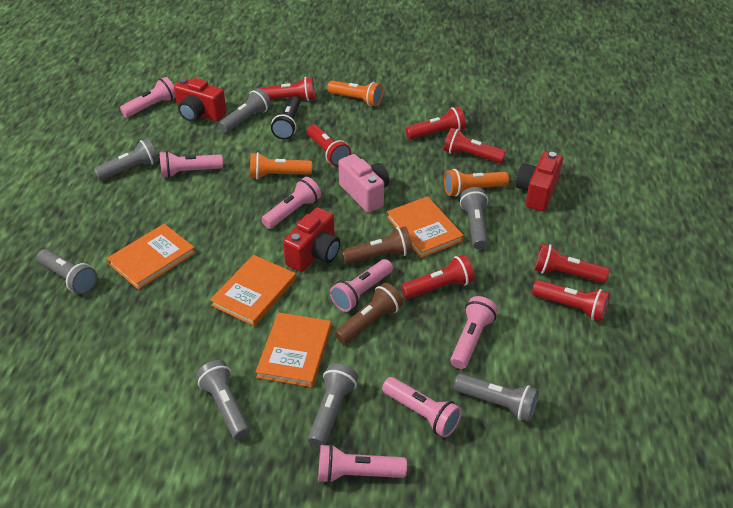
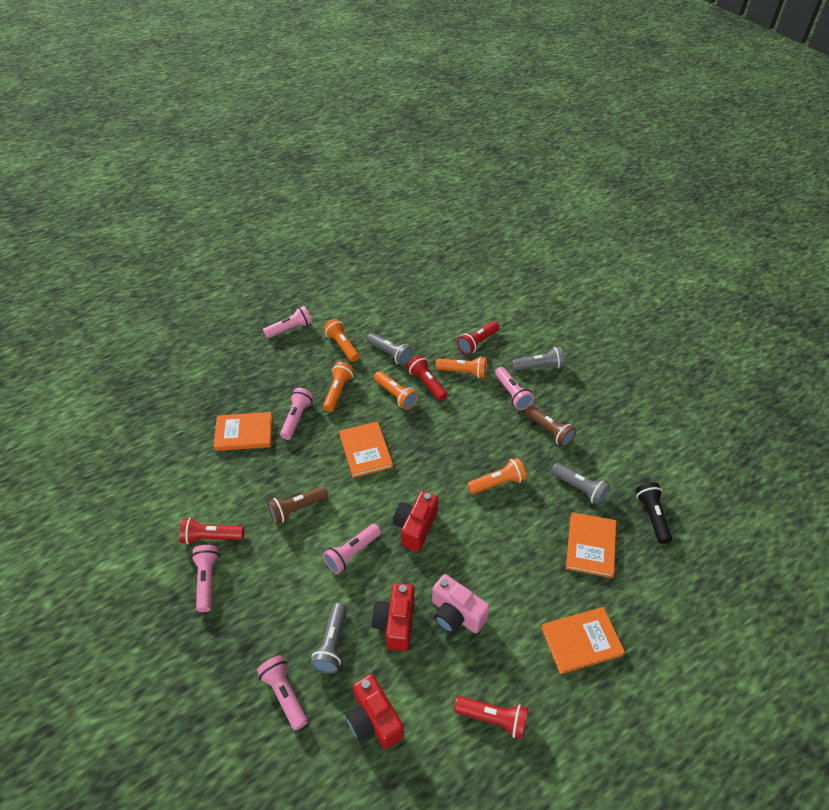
grey flashlight: [37,249,97,294] [94,138,159,181] [196,360,250,440] [219,88,271,133] [308,363,358,447] [454,374,539,422] [460,187,488,250] = 7 -> [311,603,347,674] [367,333,413,365] [512,347,565,371] [551,463,610,506] = 4
orange flashlight: [250,152,312,180] [327,80,383,106] [444,169,509,196] = 3 -> [323,319,360,362] [323,362,354,412] [374,371,419,410] [435,356,487,378] [467,458,526,494] = 5
pink flashlight: [120,77,176,118] [160,151,223,178] [261,177,321,229] [318,444,407,484] [330,259,393,312] [382,377,462,438] [450,296,498,369] = 7 -> [191,545,220,612] [257,655,308,731] [263,306,312,338] [280,388,314,440] [323,524,381,574] [495,367,534,410] = 6
red flashlight: [260,77,315,101] [307,125,351,167] [401,255,475,299] [406,107,466,140] [444,128,506,163] [532,280,610,321] [534,243,609,283] = 7 -> [179,518,244,544] [407,355,448,401] [454,696,528,739] [457,321,499,355] = 4

